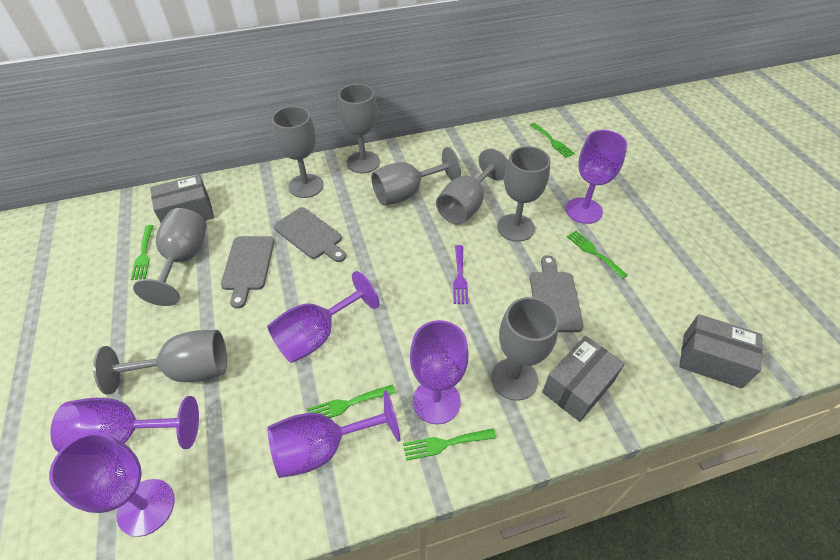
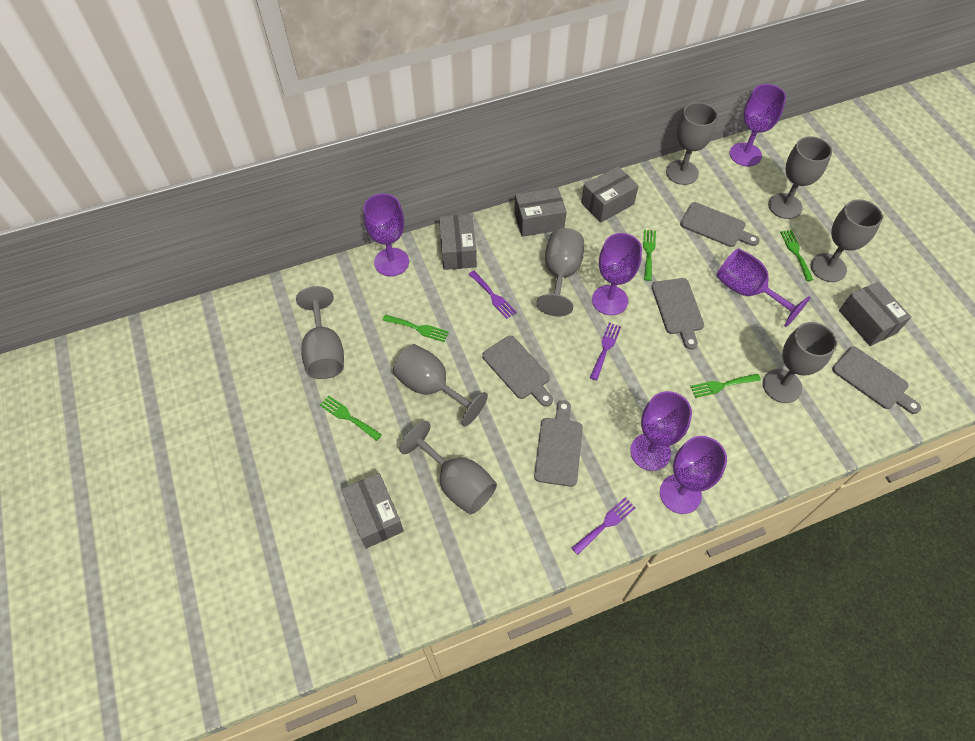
grey box: [150,175,214,223] [542,336,625,422] [679,314,762,389] = 3 -> [341,473,404,549] [439,214,477,270] [514,187,567,237] [581,166,639,223] [839,281,911,346] = 5
grey cutting board: [221,236,274,309] [274,207,346,262] [530,255,584,332] = 3 -> [482,336,553,407] [534,400,583,487] [652,278,704,350] [680,202,759,247] [832,346,921,414] = 5
purple fork: [453,245,468,304] = 1 -> [469,271,517,319] [572,498,635,555] [590,323,621,380] = 3

